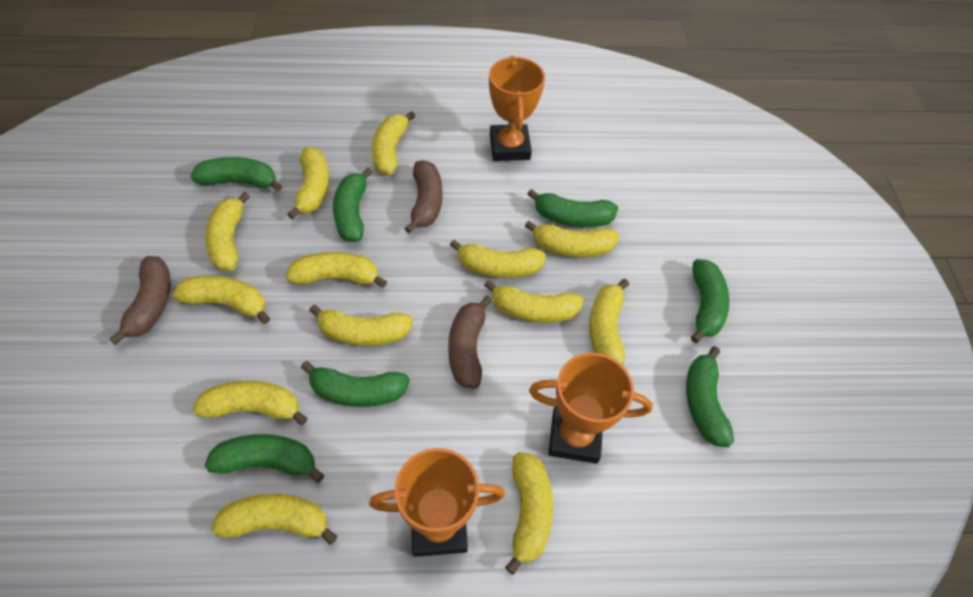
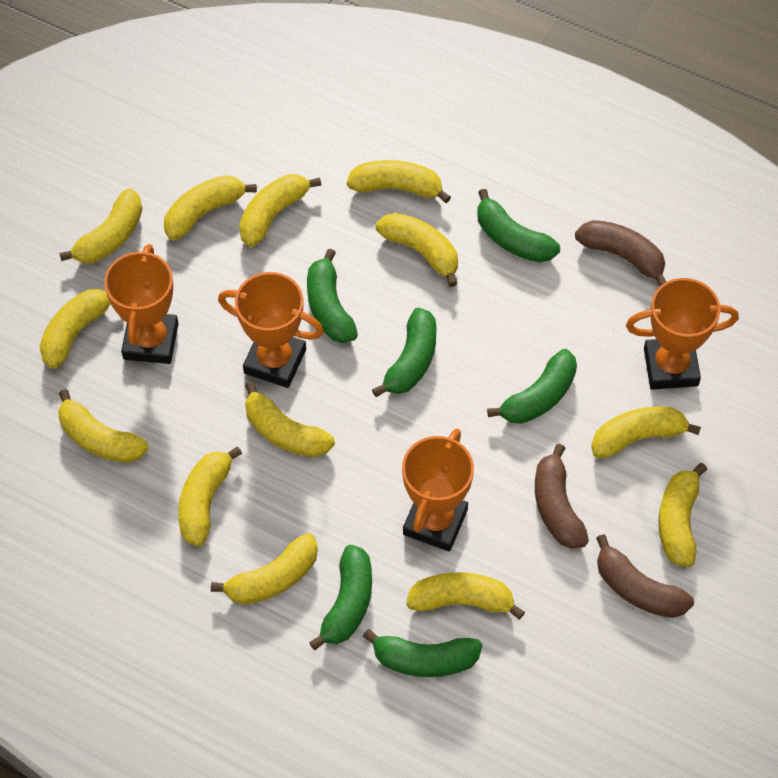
green banana: [191,157,282,191] [205,434,324,483] [301,361,410,407] [333,168,373,242] [528,189,618,227] [686,346,734,447] [691,259,729,343] = 7 -> [307,249,358,343] [309,545,372,650] [363,629,482,677] [372,308,436,397] [477,189,560,263] [487,349,577,424] = 6
orange trophy: [369,448,505,557] [489,56,545,161] [529,353,653,464] = 3 -> [104,244,178,364] [218,272,324,388] [402,429,474,551] [626,278,739,390] = 4

